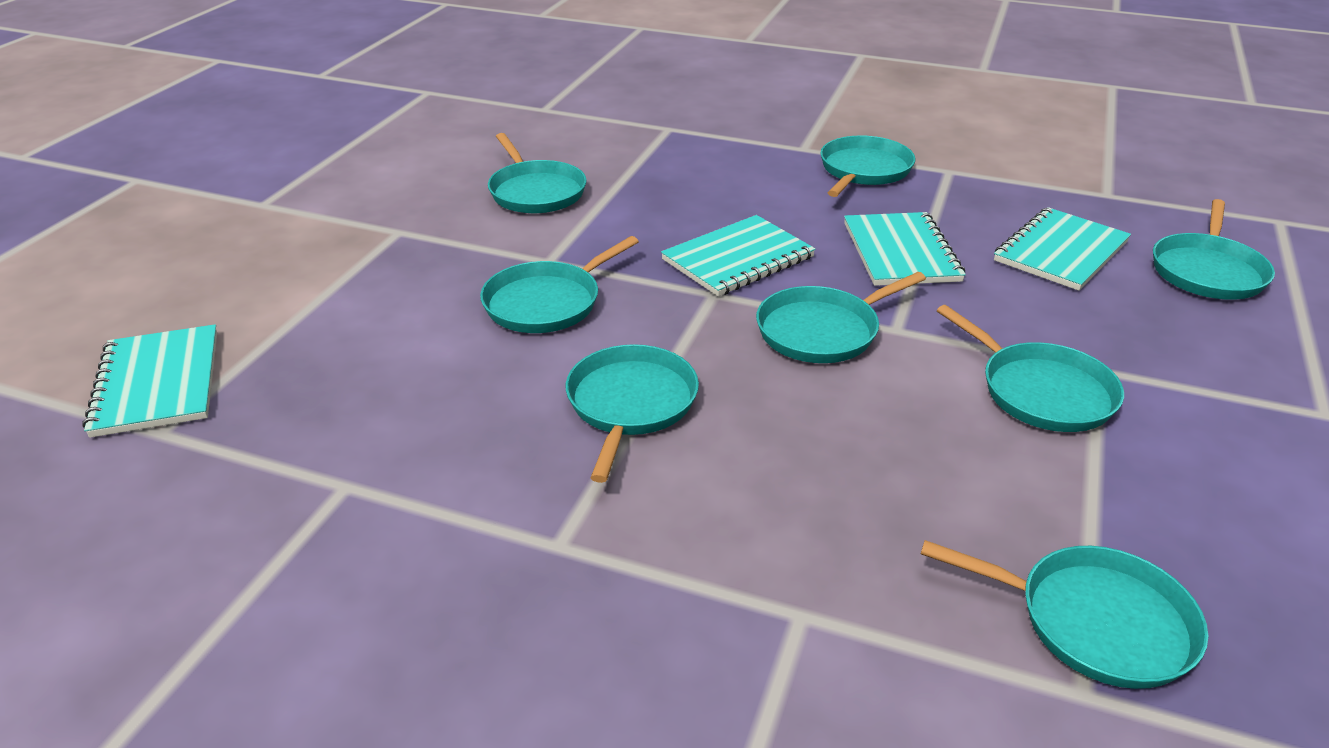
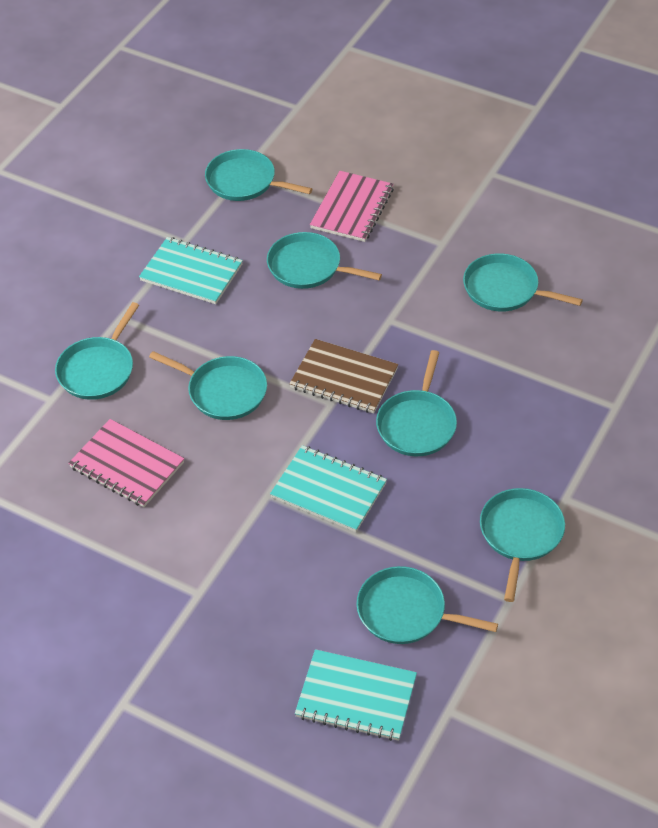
brown notebook: none = 0 -> [289,339,398,414] = 1
pink notebook: none = 0 -> [68,419,184,507] [310,171,394,242] = 2
turquoise notebook: [83,324,217,438] [661,215,816,297] [844,212,966,286] [994,207,1131,291] = 4 -> [139,237,243,304] [270,445,387,532] [295,649,417,741] = 3

